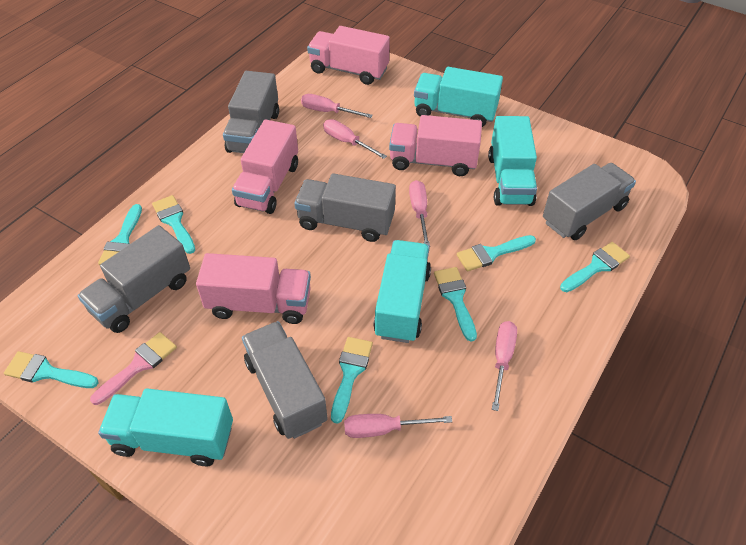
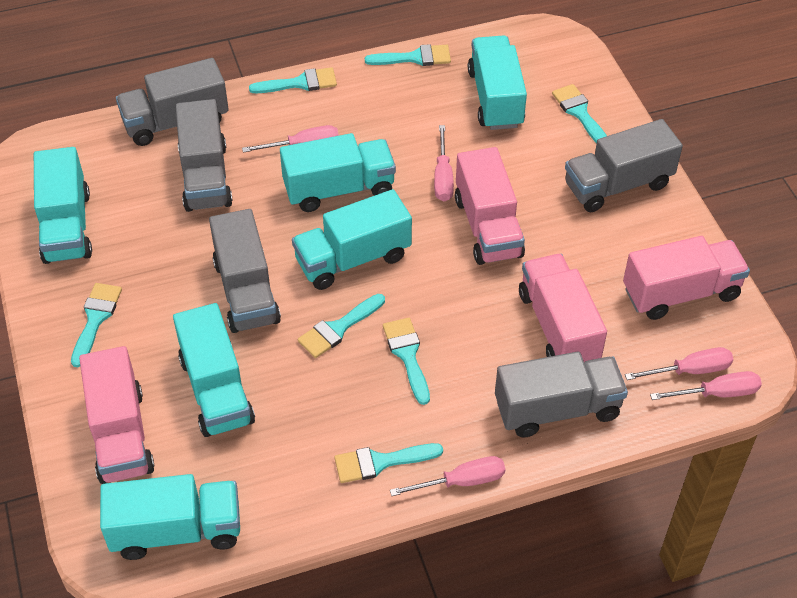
pink brush: [90,332,177,405] = 1 -> none = 0
turquoise truck: [98,388,233,466] [373,240,431,343] [414,67,503,127] [488,116,537,206] = 4 -> [34,147,92,264] [100,474,240,560] [173,303,255,437] [280,133,396,212] [292,189,412,290] [468,36,527,130] = 6

